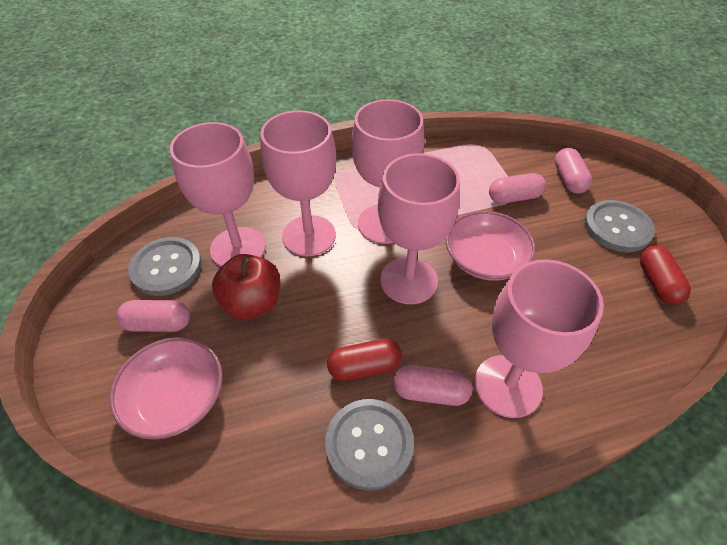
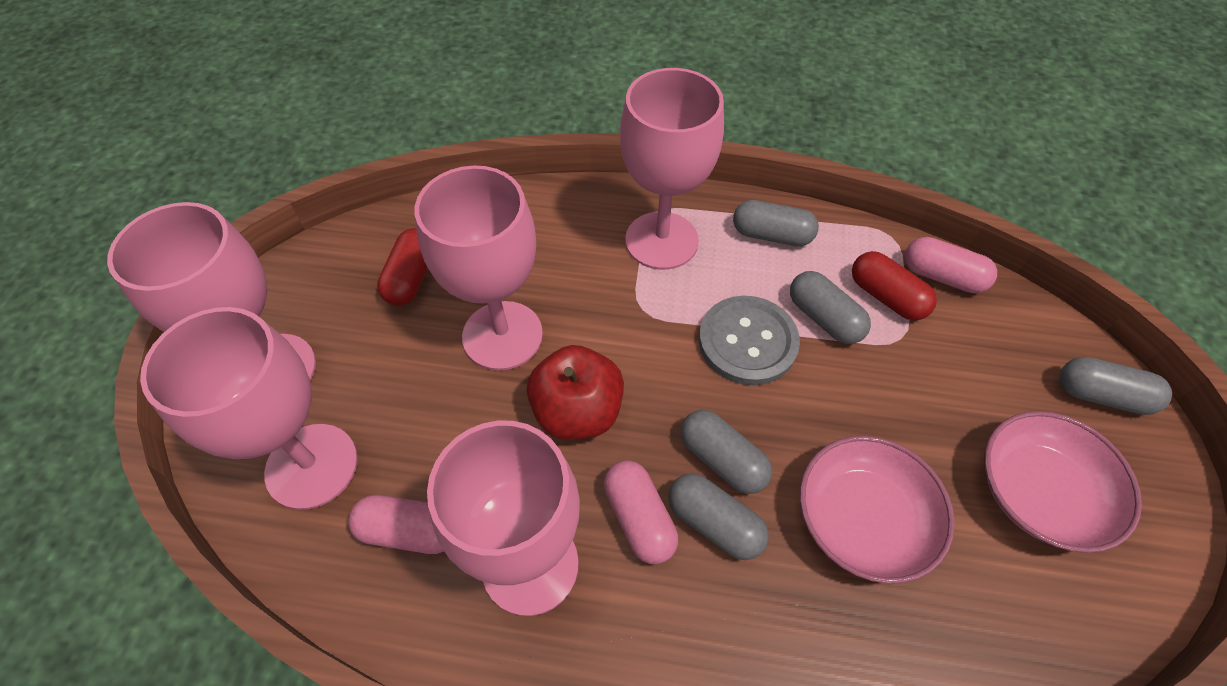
grey button: [128,237,202,296] [325,399,414,491] [584,200,655,252] = 3 -> [699,296,800,385] = 1
grey capsule: none = 0 -> [668,473,769,560] [681,410,772,494] [733,200,819,246] [790,271,871,344] [1060,357,1172,415] = 5
pink capsule: [116,300,190,332] [394,365,473,406] [489,173,546,203] [554,148,592,194] = 4 -> [349,495,444,554] [604,460,678,564] [905,237,997,293] = 3

